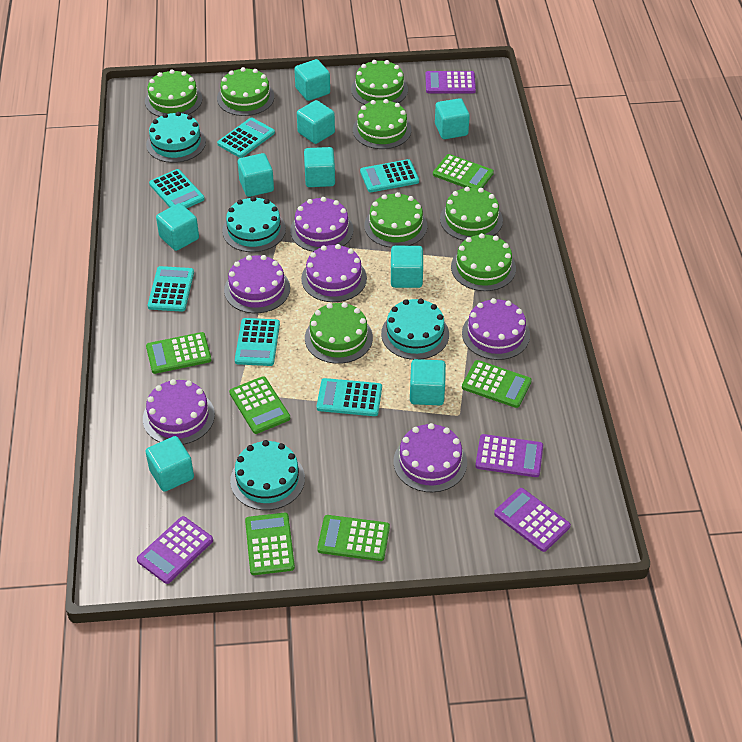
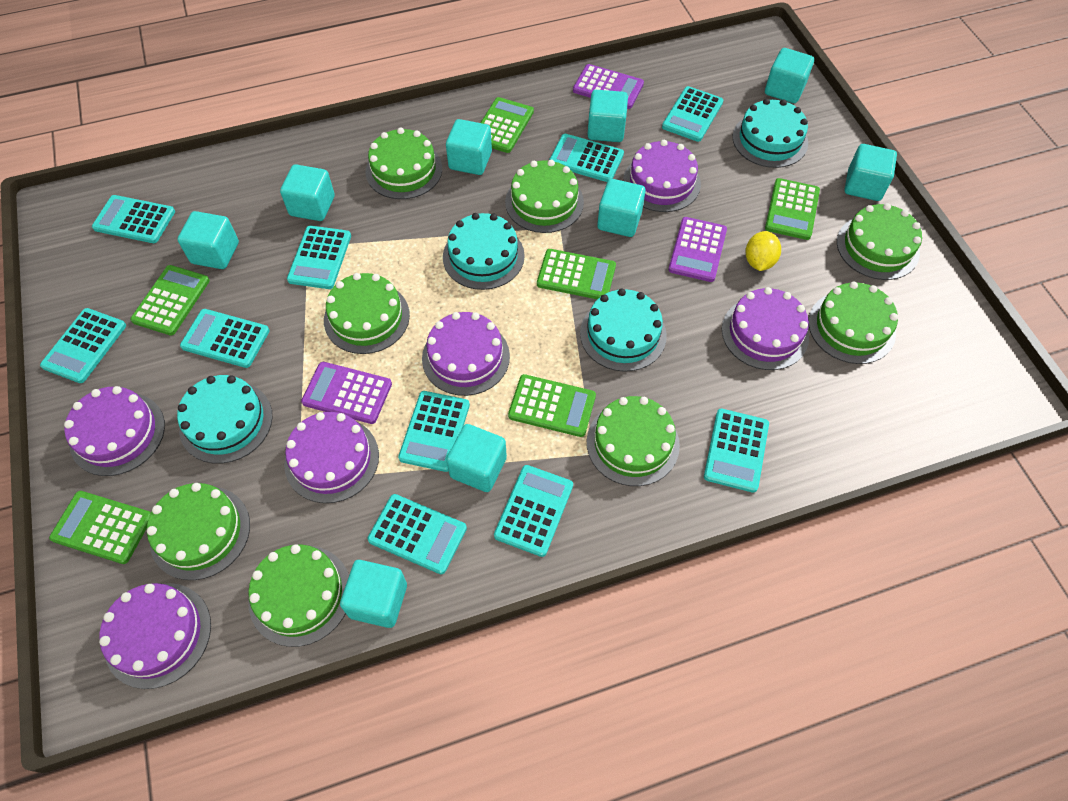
purple calculator: [137,516,213,584] [425,71,476,93] [475,434,543,477] [494,488,571,552] = 4 -> [301,362,392,424] [573,64,644,109] [668,217,727,282] = 3
turquoise calculator: [148,266,194,312] [149,169,205,208] [217,117,275,158] [235,318,280,366] [317,378,382,416] [360,159,419,192] = 6 -> [40,308,126,383] [92,195,175,243] [180,309,270,368] [287,226,351,289] [368,494,467,574] [398,391,470,472] [494,465,573,557] [549,134,624,182] [662,86,723,142] [704,409,769,493] = 10
yellow lemon: none = 0 -> [745,231,781,271] = 1

